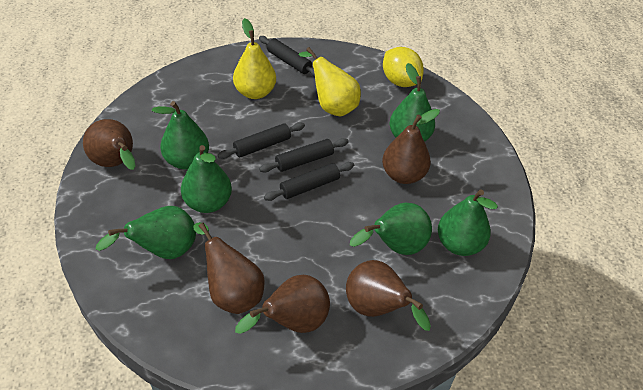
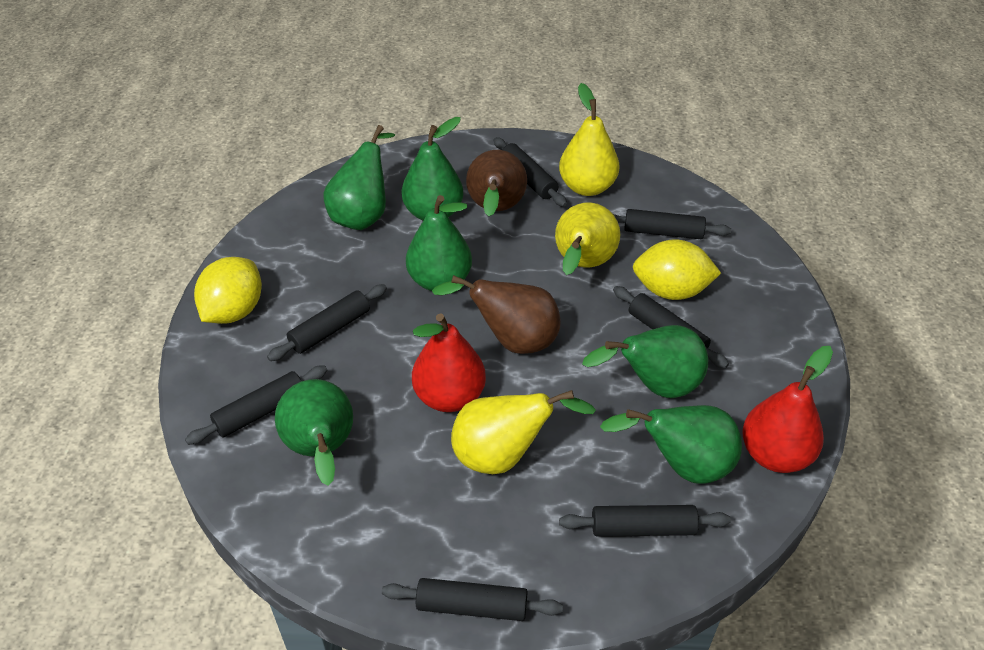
black rolling pin: [217,122,305,159] [259,36,315,77] [259,138,349,173] [264,162,354,201] = 4 -> [185,365,327,445] [267,284,387,361] [382,578,563,621] [494,137,567,207] [559,505,731,537] [613,209,731,239] [613,286,729,368] = 7
brown pear: [83,119,135,170] [193,222,264,314] [235,275,330,334] [346,260,431,331] [382,109,440,184] = 5 -> [432,275,560,354] [466,150,527,216] = 2
red pear: none = 0 -> [412,313,486,412] [742,346,833,473] = 2
yellow lemon: [383,47,424,87] = 1 -> [194,257,262,324] [633,239,721,300] = 2
yellow pear: [233,18,276,99] [298,47,361,117] = 2 -> [451,390,596,474] [555,202,620,275] [559,83,619,196] = 3

